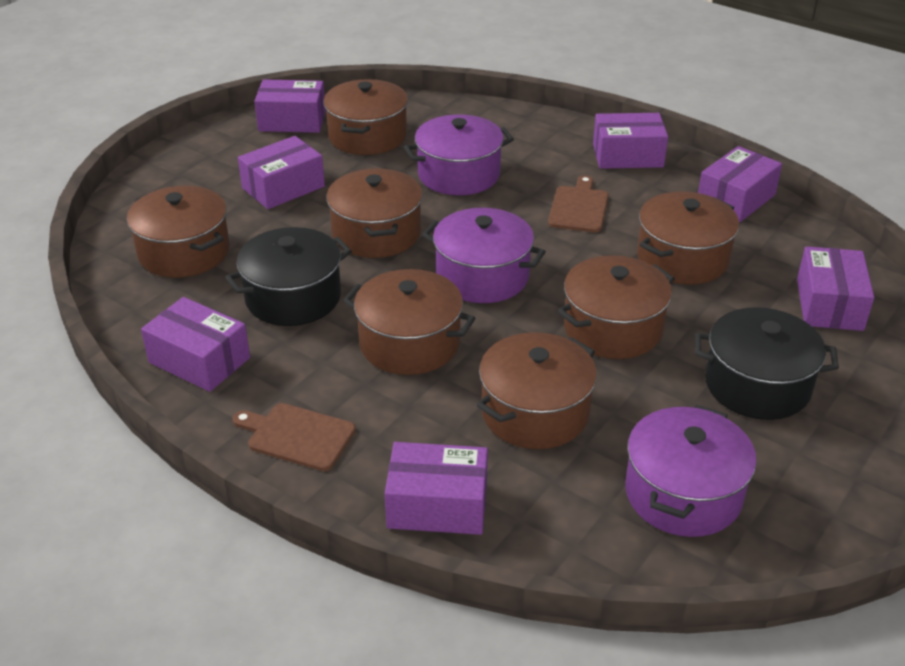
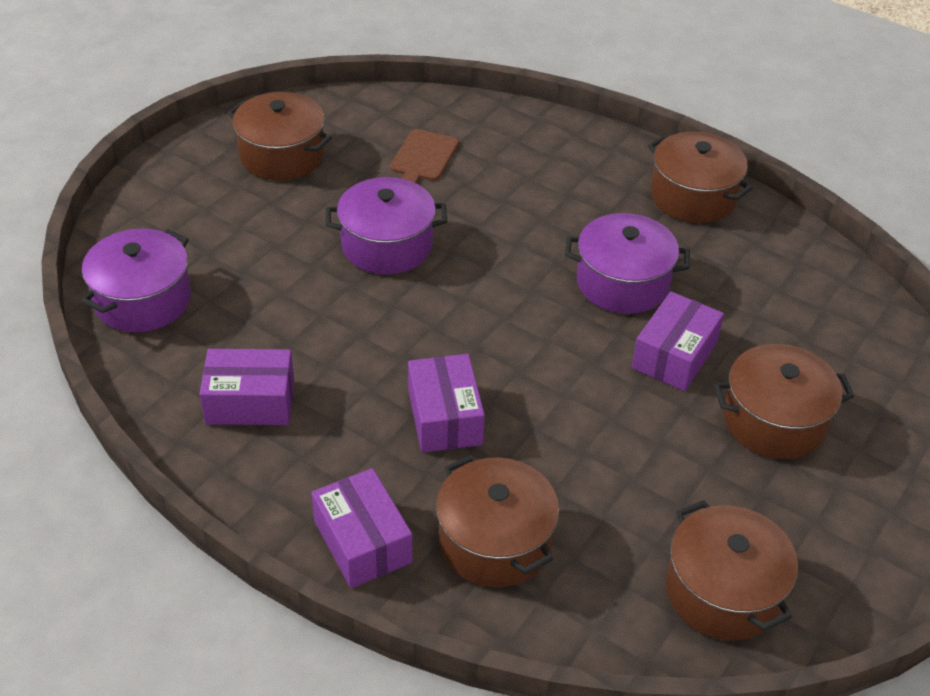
black pot: [225,227,352,326] [695,307,839,420] = 2 -> none = 0
brown cutting board: [232,403,356,471] [548,175,608,232] = 2 -> [390,129,459,184] = 1
brown pot: [127,186,230,278] [323,79,408,155] [326,168,423,258] [343,269,476,375] [477,332,597,449] [557,255,675,359] [637,191,739,285] = 7 -> [227,92,332,180] [436,455,559,587] [648,132,753,223] [666,500,798,640] [713,344,854,459] = 5
purple box: [141,297,250,392] [238,136,325,209] [254,79,326,133] [385,442,488,535] [593,113,668,169] [698,146,782,222] [797,246,874,331] = 7 -> [199,349,294,425] [311,468,413,588] [408,354,485,453] [632,292,724,391] = 4

